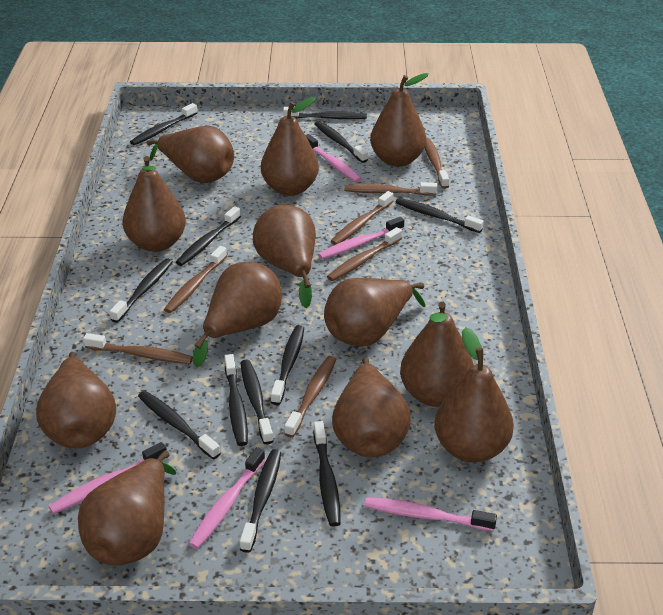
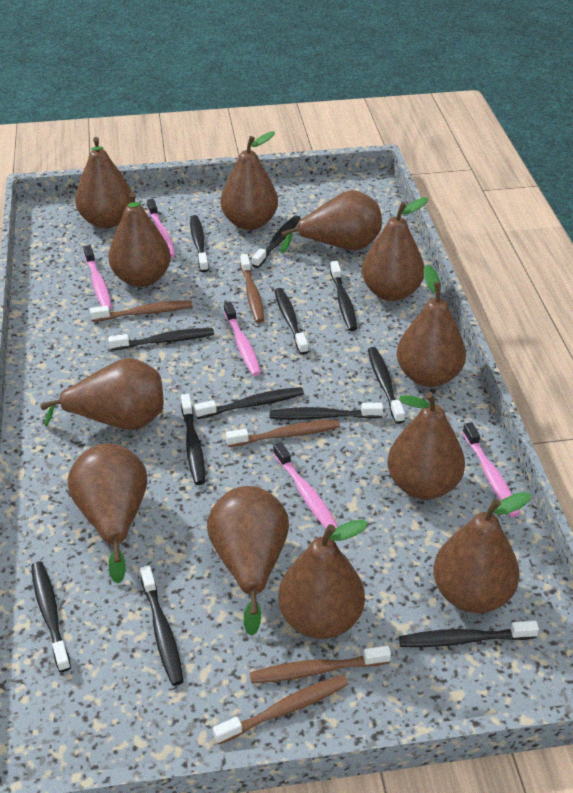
brown toothbrush: [83,333,193,364] [164,246,227,313] [284,356,336,437] [327,227,402,281] [330,191,394,245] [344,182,437,196] [425,138,449,189] = 7 -> [90,300,193,322] [213,675,349,745] [226,420,340,447] [240,254,264,323] [250,646,391,683] = 5

